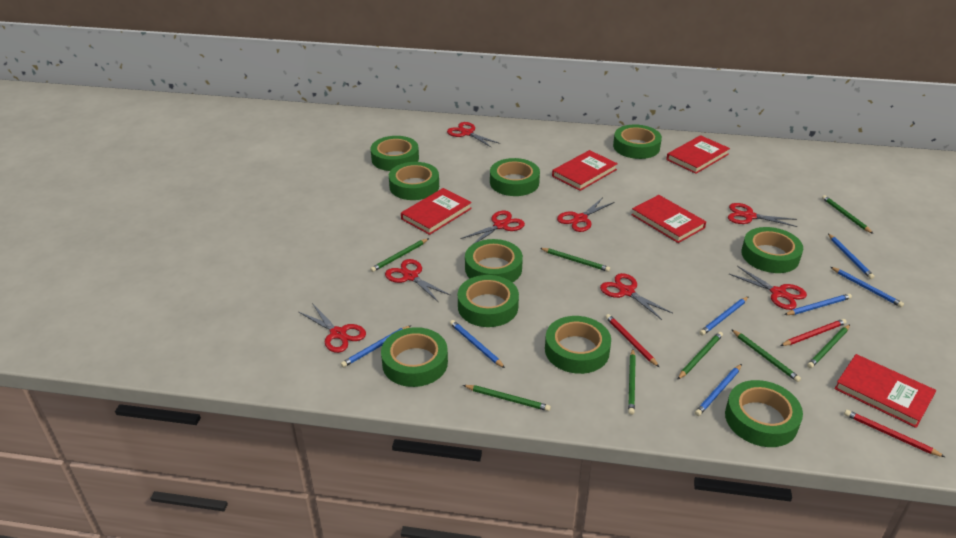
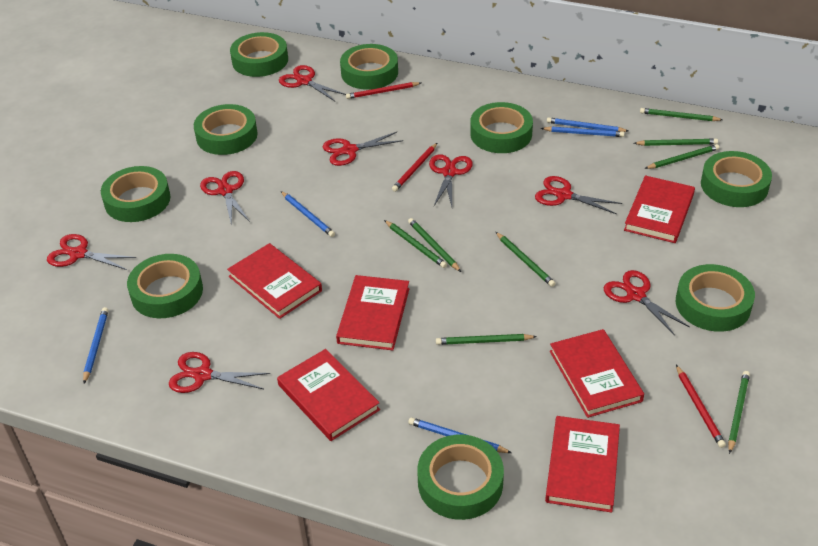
blue pencil: [341,326,411,367] [450,320,505,368] [695,364,742,416] [699,296,749,336] [784,294,852,315] [828,234,874,279] [831,267,904,307] = 7 -> [83,307,109,383] [281,191,335,237] [408,417,512,453] [541,126,624,137] [547,117,628,132] = 5
green tape: [370,136,419,171] [381,327,448,387] [389,162,439,200] [458,275,519,327] [465,239,523,283] [490,158,540,196] [545,316,611,374] [613,124,662,159] [725,380,803,447] [741,227,803,273] = 10 -> [101,166,171,222] [127,254,203,318] [194,104,258,155] [230,32,288,77] [340,44,398,90] [417,435,504,520] [470,102,533,153] [676,264,755,332] [701,151,772,207] = 9
red book: [401,188,472,235] [552,150,618,191] [631,195,706,243] [666,135,730,174] [834,354,936,428] = 5 -> [227,243,322,319] [277,349,380,441] [336,275,409,350] [545,416,620,513] [550,329,644,418] [624,175,695,243] = 6

